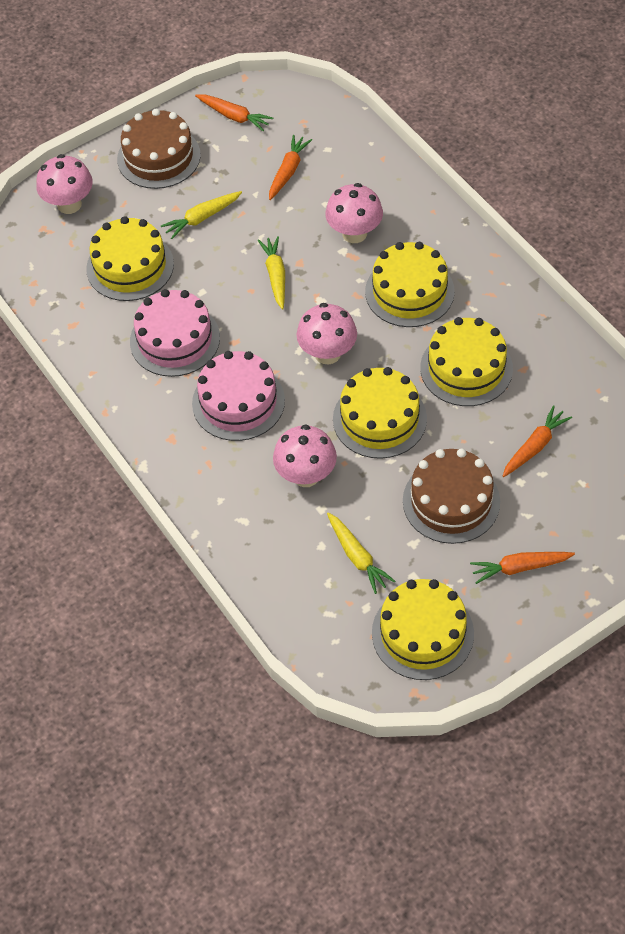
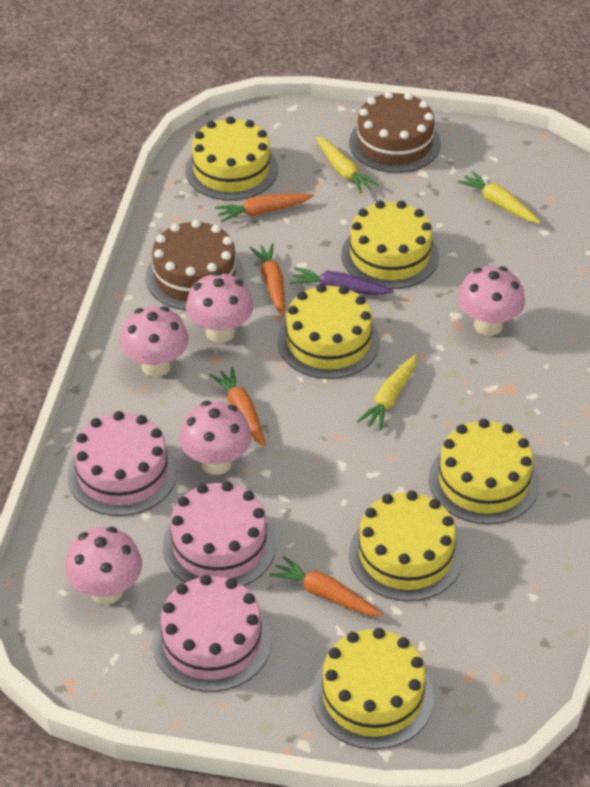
pink cake: [130,289,220,377] [192,351,285,441] = 2 -> [67,411,178,516] [152,575,271,692] [163,481,276,586] = 3
pink mushroom: [36,154,93,214] [273,425,337,487] [297,303,357,365] [325,183,383,243] = 4 -> [65,527,142,604] [120,306,189,377] [179,401,252,475] [186,272,253,343] [458,266,525,336] = 5
purple carrot: none = 0 -> [289,267,394,295] = 1
yellow cake: [86,216,174,301] [333,367,427,459] [365,242,455,327] [372,579,474,680] [420,317,513,406] = 5 -> [185,116,278,200] [278,284,380,379] [312,628,434,749] [341,201,439,289] [349,491,463,601] [429,419,539,524] = 6

